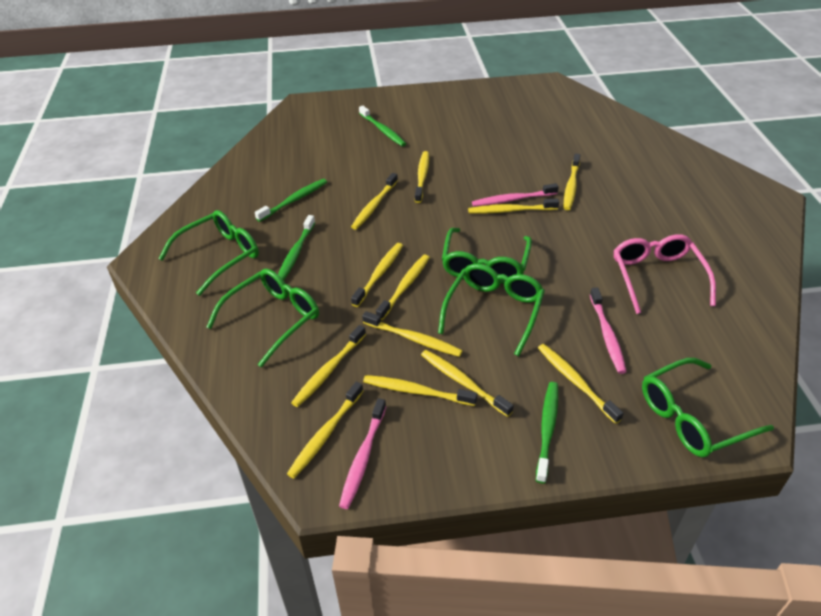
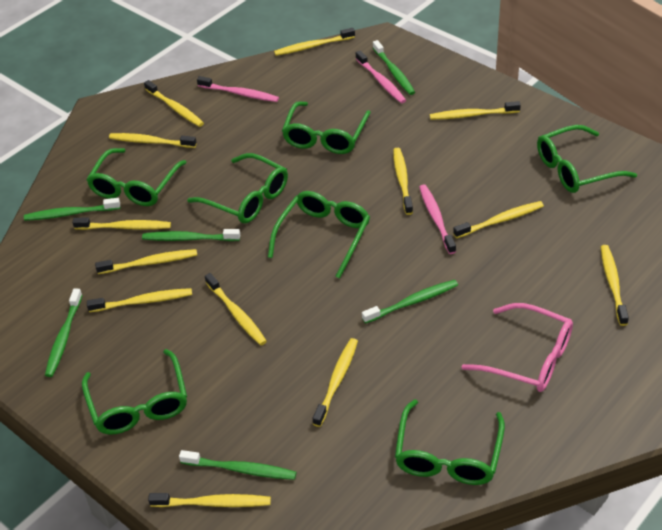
green glasses: [158,210,259,296] [207,269,319,367] [438,264,545,356] [442,228,532,284] [642,358,774,457] = 5 -> [82,349,187,435] [86,148,187,206] [187,153,288,223] [268,191,370,279] [282,101,371,154] [395,399,505,485] [537,125,637,193] = 7
green toothbrush: [255,179,327,222] [278,215,315,281] [359,106,406,146] [536,382,558,484] = 4 -> [24,198,120,221] [45,288,82,377] [142,229,240,241] [179,450,296,480] [362,280,458,324] [373,40,415,95] = 6
yellow toothbrush: [287,382,363,478] [291,325,366,407] [351,173,398,230] [351,243,403,307] [362,311,463,357] [363,375,477,406] [376,255,430,320] [415,151,429,203] [421,350,514,417] [468,198,559,214] [538,344,624,424] [564,154,580,210] = 12 -> [72,218,171,230] [87,288,192,312] [95,249,197,274] [109,133,197,148] [144,80,204,127] [148,493,271,507] [205,273,267,345] [274,28,355,56] [313,338,358,427] [393,148,413,215] [430,101,521,120] [453,201,544,238] [601,245,629,326] = 13

